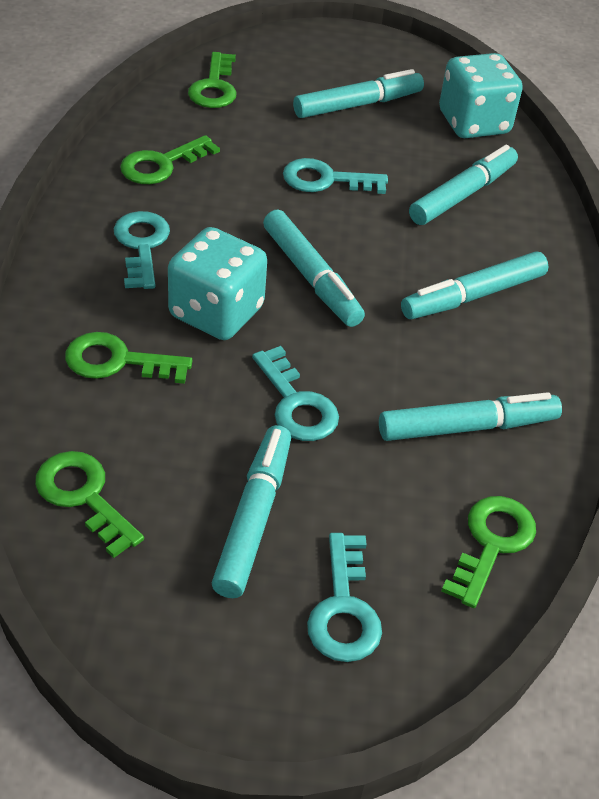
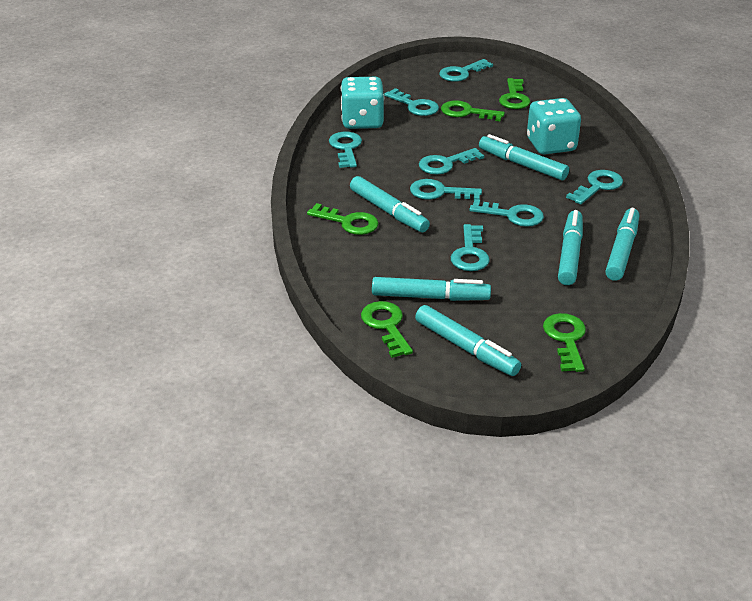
turquoise key: [114,211,170,289] [252,346,339,441] [283,158,388,194] [307,533,382,662] = 4 -> [329,132,362,168] [384,88,439,116] [410,179,482,200] [419,148,484,175] [439,59,493,82] [451,224,490,271] [469,199,544,227] [566,170,623,204] = 8

